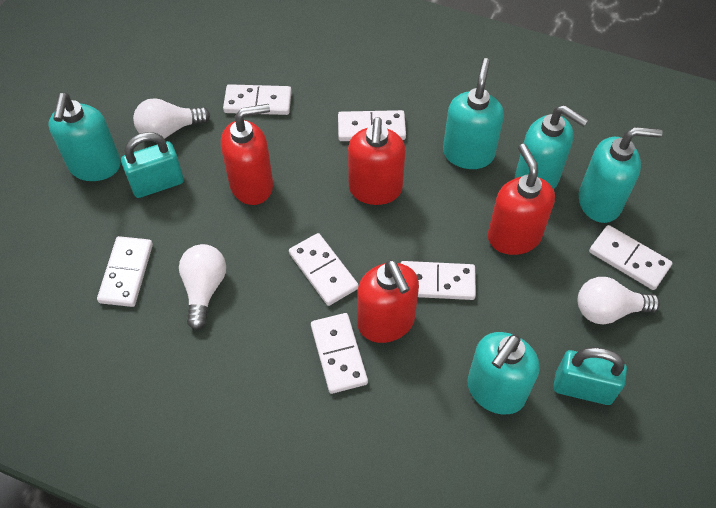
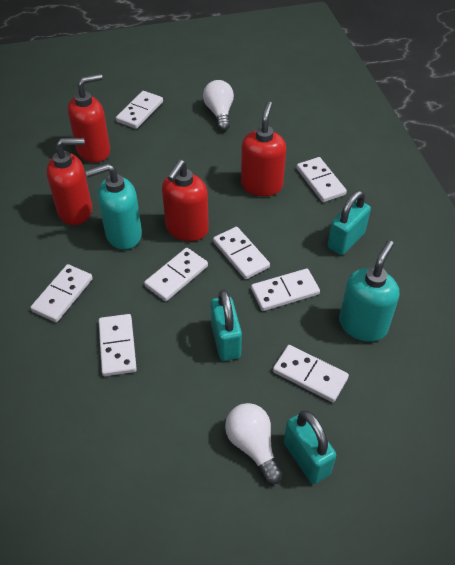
turquoise padlock: [121,132,184,198] [553,347,627,405] = 2 -> [211,290,242,361] [284,410,336,484] [328,190,371,255] = 3
turquoise soap dispenser: [48,93,121,181] [443,58,504,169] [467,332,540,414] [515,105,588,189] [578,127,662,223] = 5 -> [85,163,142,250] [339,240,399,342] = 2
white domino: [97,236,153,307] [223,84,292,115] [289,233,359,306] [311,313,368,394] [338,110,406,141] [400,261,476,300] [589,225,672,290] = 7 -> [30,264,93,322] [98,314,137,376] [116,91,163,129] [144,248,208,301] [213,227,270,279] [251,269,320,311] [273,345,349,402] [297,157,347,202] = 8
white light bulb: [133,98,210,139] [179,244,226,330] [578,277,660,324] = 3 -> [203,80,234,131] [225,403,282,484] = 2

